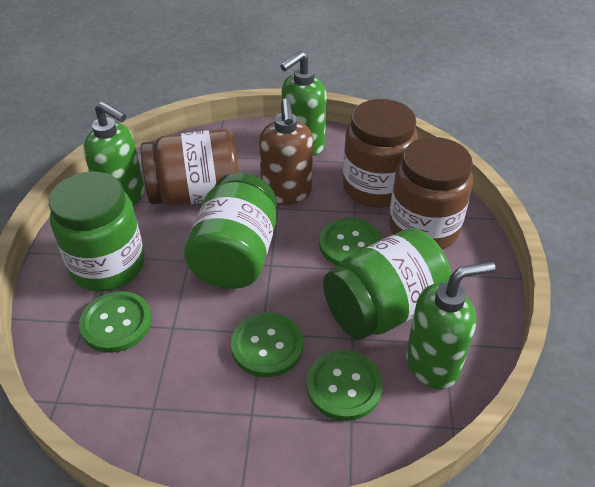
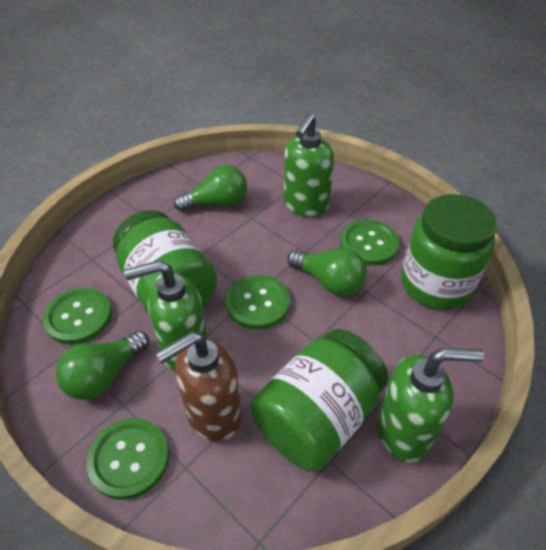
brown jar: [141,129,239,206] [343,99,418,208] [389,137,473,249] = 3 -> none = 0
green light bulb: none = 0 -> [56,330,149,400] [174,165,247,212] [287,248,367,296] = 3

